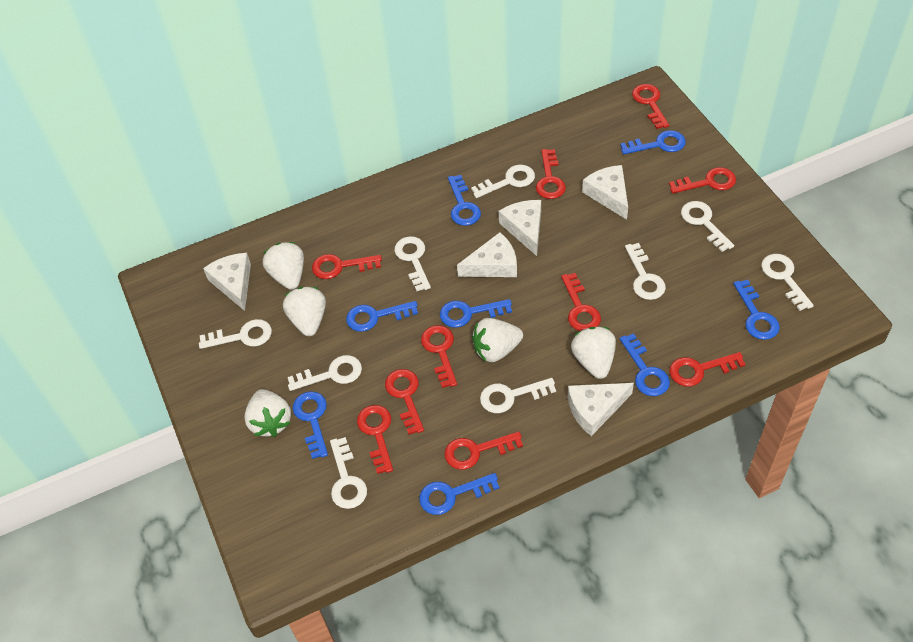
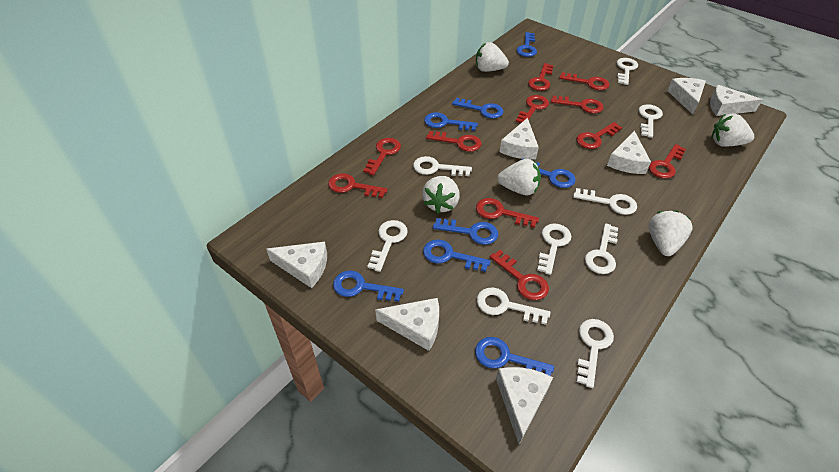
red key: [312,254,382,279] [357,405,393,474] [385,369,424,435] [421,325,457,388] [444,432,523,470] [536,149,566,199] [561,273,601,331] [632,84,669,129] [669,167,736,194] [669,352,746,386] = 10 -> [328,173,388,198] [363,138,401,176] [426,131,482,152] [476,198,539,228] [490,250,549,300] [516,95,549,123] [528,63,554,91] [551,95,604,113] [559,72,610,90] [577,122,622,149] [649,144,686,179] = 11
white cheese: [203,253,251,311] [457,232,517,277] [499,200,541,256] [568,383,634,436] [582,165,628,220] = 5 -> [266,242,327,288] [375,298,439,351] [496,367,553,444] [500,118,539,159] [607,131,651,174] [667,78,706,114] [710,85,763,116] = 7

